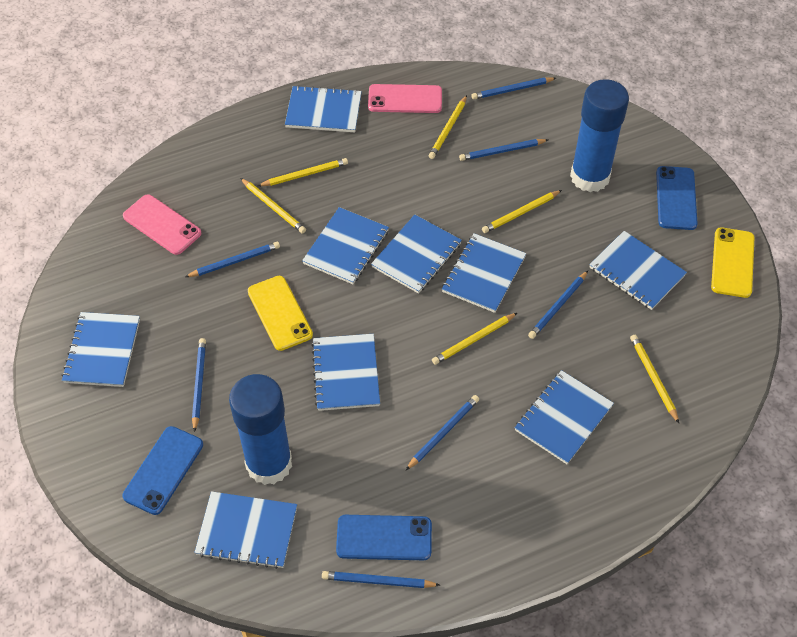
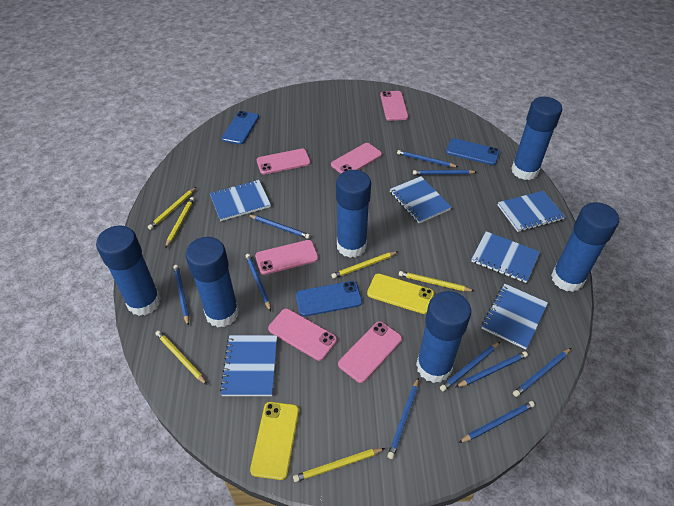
blue glue stick: [229,374,292,485] [570,79,629,192] = 2 -> [96,225,161,316] [185,237,239,327] [336,170,371,258] [416,291,471,383] [511,97,562,180] [551,202,619,292] = 6
blue notebook: [61,312,140,387] [194,491,297,569] [285,85,362,132] [302,207,389,284] [311,334,380,411] [371,215,462,294] [442,233,526,313] [515,370,614,464] [589,231,687,310] = 9 -> [210,180,271,221] [220,335,277,396] [390,176,452,223] [471,231,540,283] [482,283,548,350] [498,191,565,232] = 6
blue pencil: [185,242,280,277] [192,338,206,432] [322,571,440,588] [406,395,479,470] [459,139,548,161] [471,77,556,100] [528,271,588,339] = 7 -> [173,265,189,326] [245,254,271,311] [248,215,310,239] [387,377,419,459] [397,150,458,167] [413,170,476,175] [440,342,500,391] [456,351,528,387] [458,401,535,443] [513,348,571,397] = 10
pink phone: [123,194,202,255] [368,84,442,113] = 2 -> [255,240,319,275] [257,148,311,174] [268,308,337,361] [331,143,382,174] [338,321,402,383] [380,91,408,121] = 6

